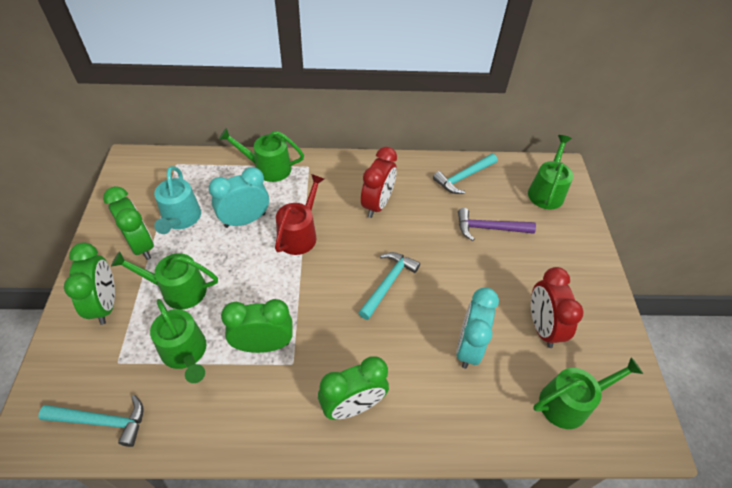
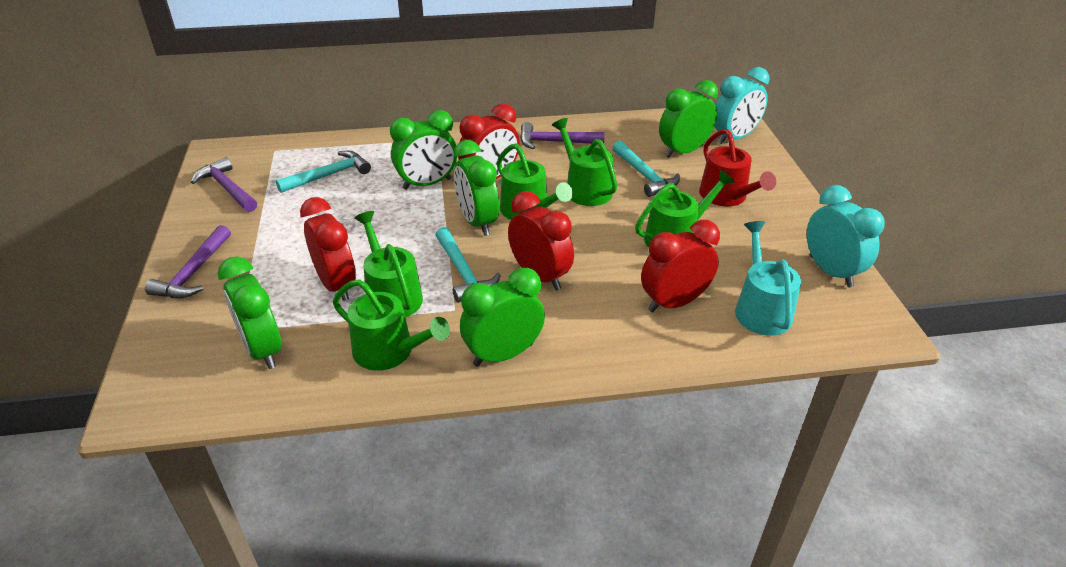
green clock: [64,243,115,325] [103,186,154,260] [221,299,293,353] [318,356,389,420] = 4 -> [218,257,282,369] [390,110,457,190] [454,140,499,236] [460,268,545,367] [659,80,718,158] = 5
purple hammer: [458,208,536,241] = 1 -> [145,225,231,298] [191,157,257,212] [520,122,605,149] = 3
red clock: [361,147,397,218] [531,267,584,348] = 2 -> [300,197,356,301] [458,103,520,179] [508,191,574,291] [641,220,720,312] = 4

